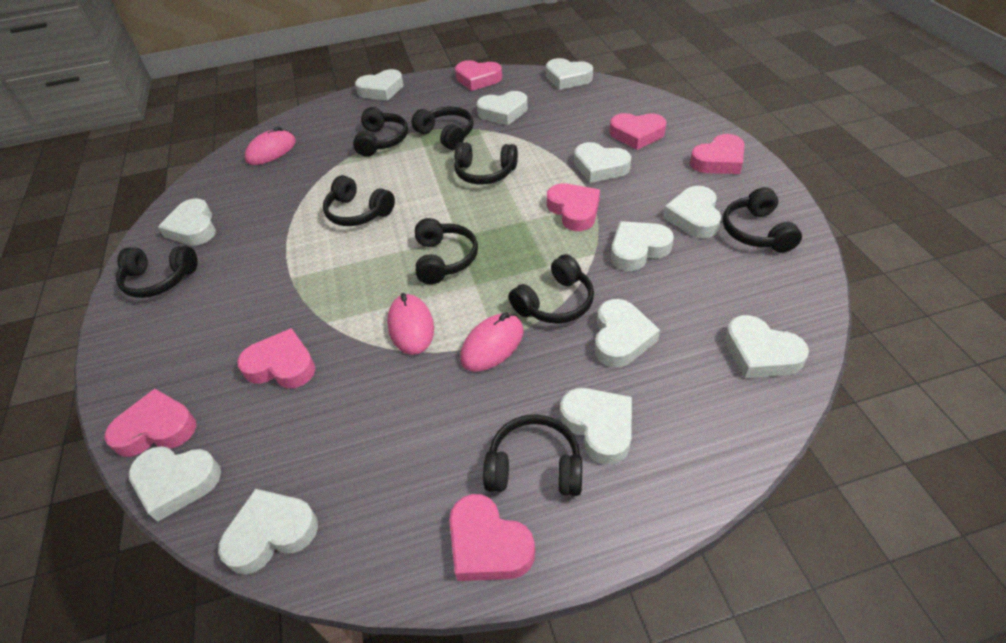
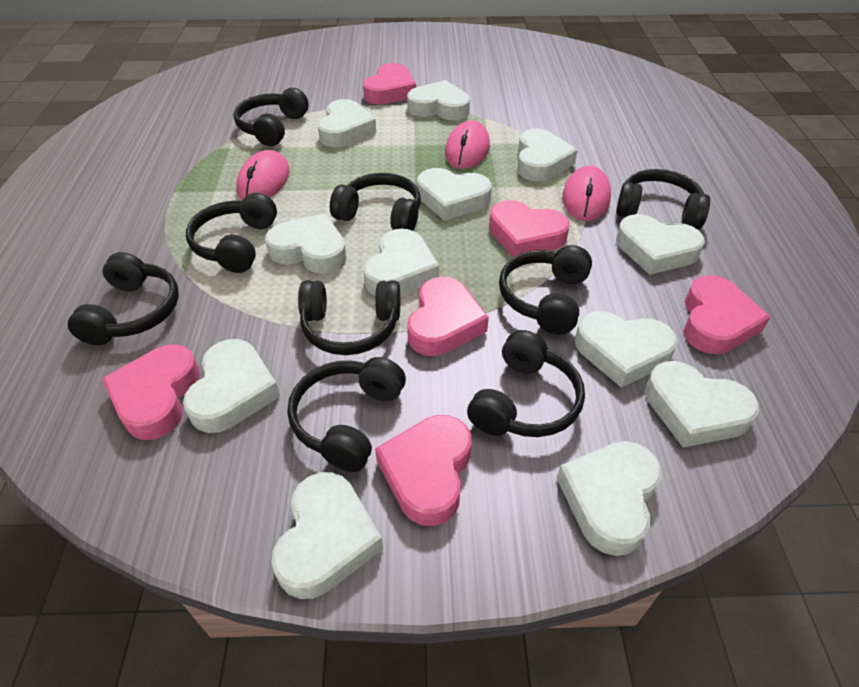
pink heart: [105,389,196,457] [237,328,315,388] [449,494,535,581] [455,60,502,91] [547,183,600,231] [610,113,667,150] [690,134,744,174] = 7 -> [102,344,200,440] [363,63,416,104] [375,415,472,526] [407,277,489,356] [489,200,570,257] [683,275,771,354] = 6

